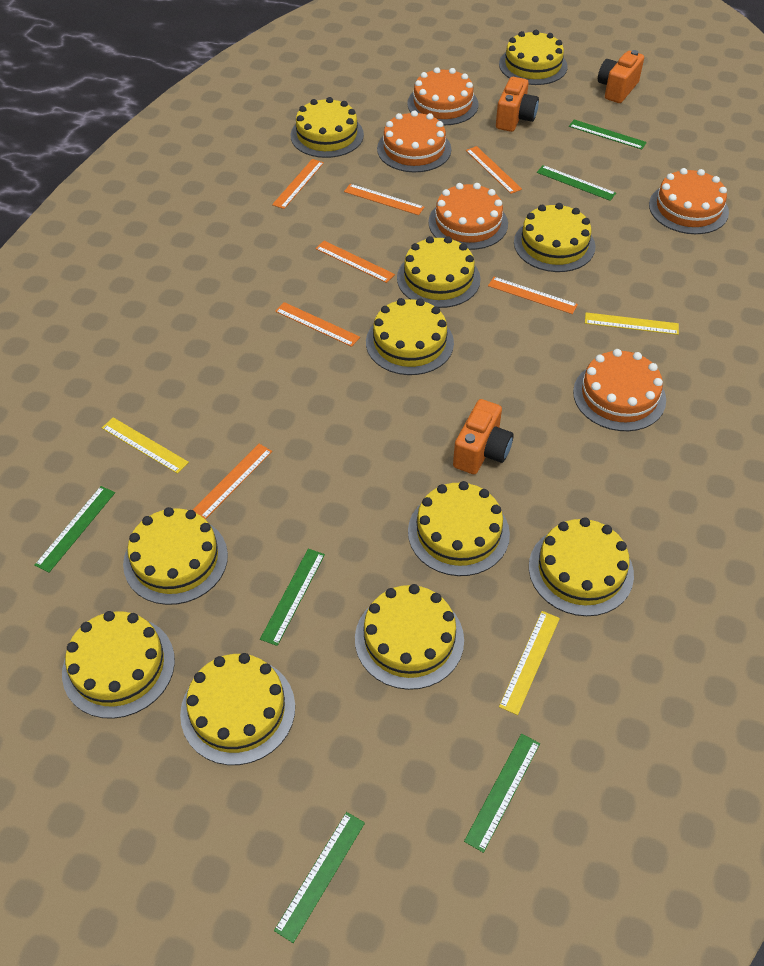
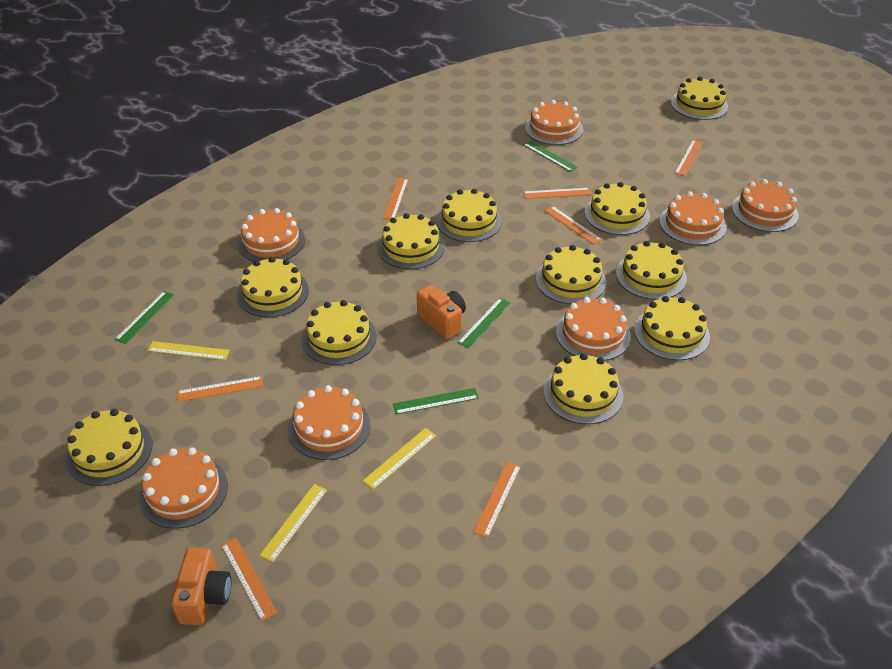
green ruler: [34,486,115,573] [260,549,325,646] [274,812,365,943] [464,734,540,853] [537,165,616,201] [569,120,647,150] = 6 -> [115,291,174,344] [393,388,479,415] [457,298,511,348] [523,140,578,172] = 4
orange cake: [377,110,451,172] [407,67,479,126] [428,183,508,250] [573,349,666,431] [649,168,729,234] = 5 -> [139,447,228,529] [237,208,305,262] [288,385,370,460] [525,100,583,145] [556,297,631,361] [660,191,727,245] [732,179,799,232] = 7
orange camera: [453,399,514,474] [496,77,539,132] [598,50,644,103] = 3 -> [171,548,231,625] [417,285,466,339] = 2

